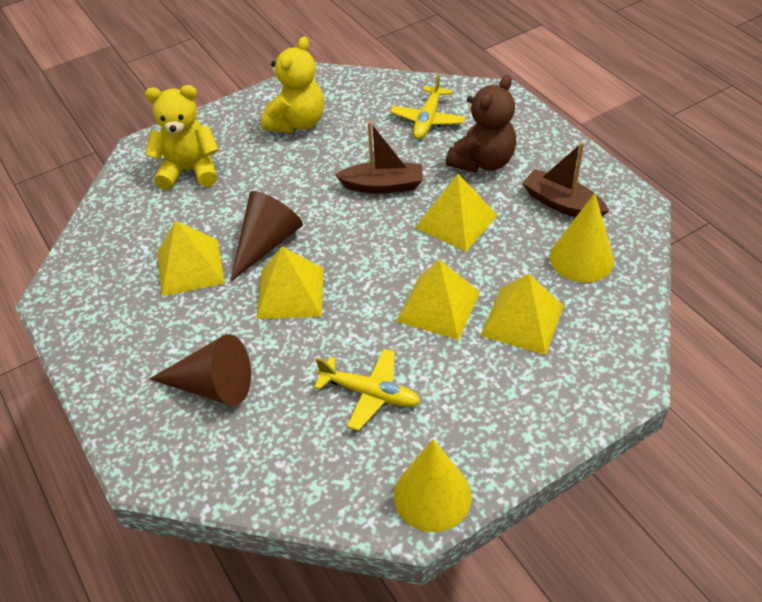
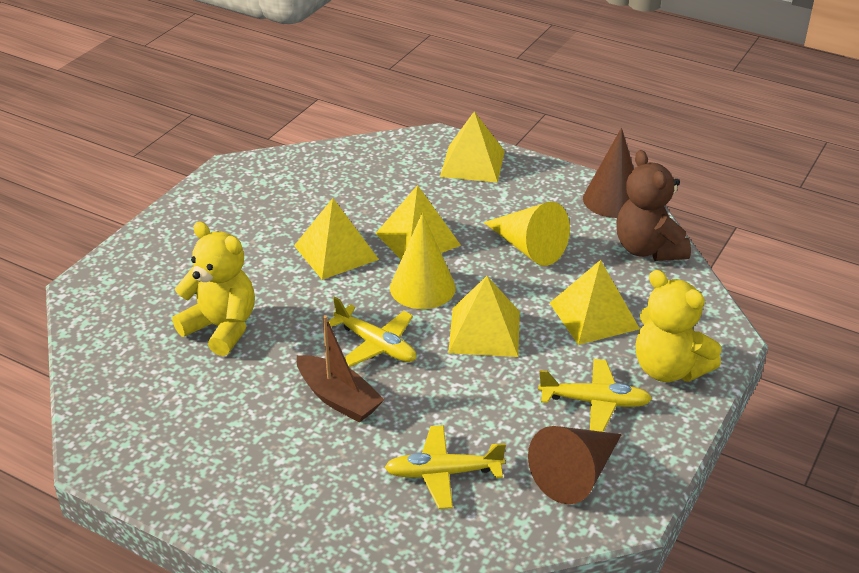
brown boat: [335,121,423,194] [522,142,609,217] = 2 -> [297,315,385,423] = 1
yellow plane: [314,349,420,431] [390,74,465,139] = 2 -> [329,297,417,367] [384,425,506,509] [538,359,652,432] = 3

